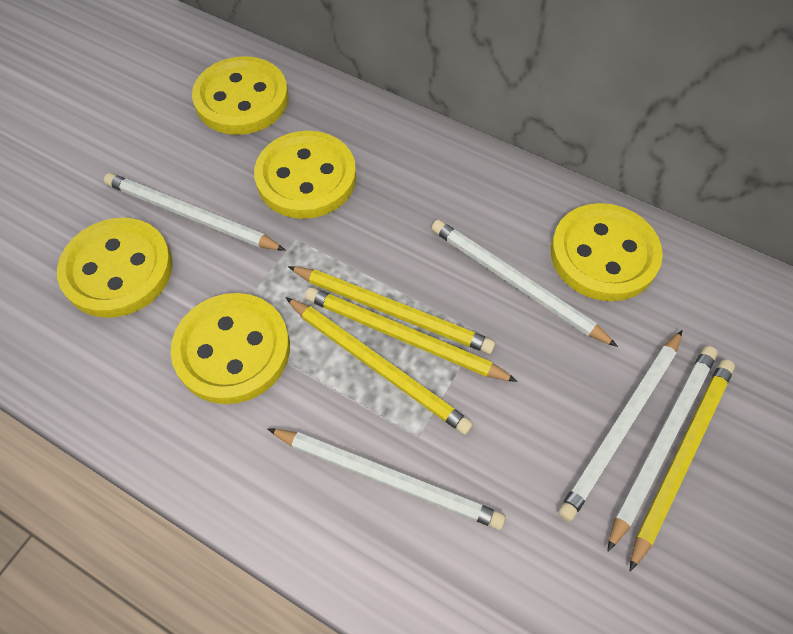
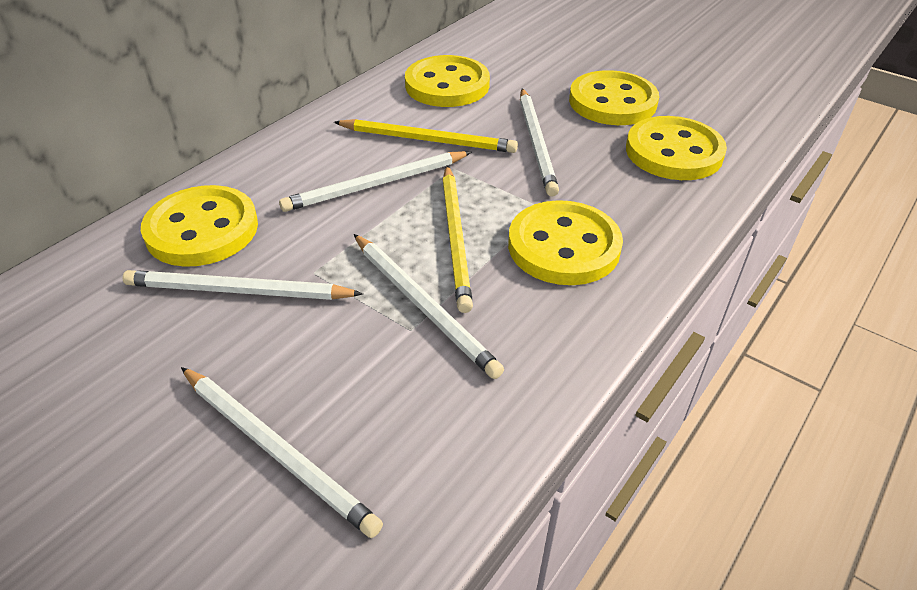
yellow pencil: [285,297,473,435] [288,266,496,354] [305,287,518,382] [629,359,735,571] = 4 -> [334,119,518,153] [442,165,473,313] = 2

